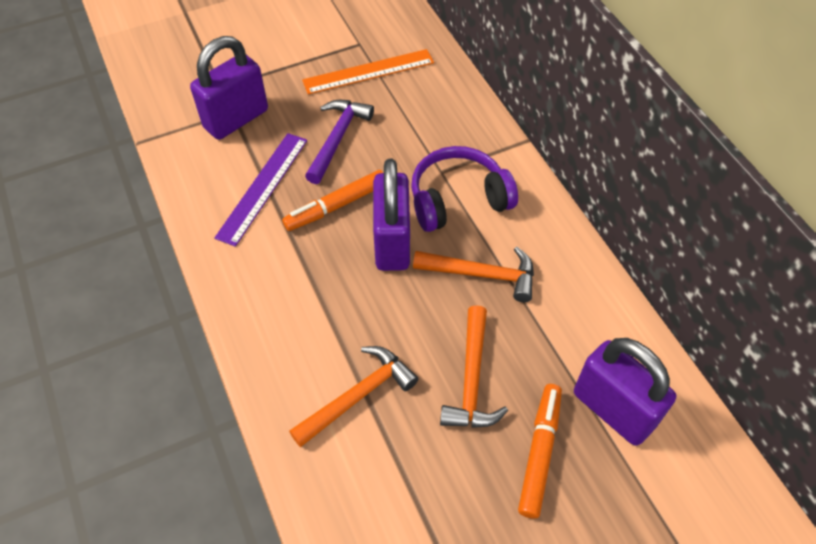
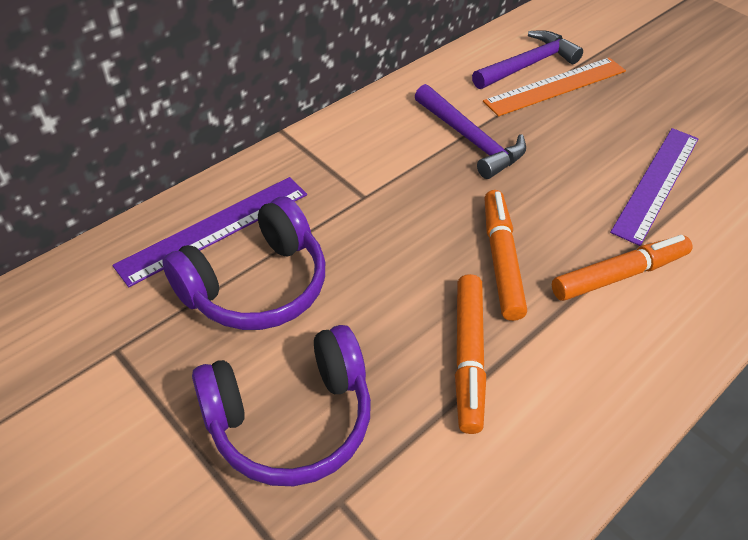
orange hammer: [289,346,418,447] [413,247,534,302] [440,305,508,428] = 3 -> none = 0
orange marker: [282,170,383,231] [518,384,562,519] = 2 -> [455,274,486,434] [484,190,527,321] [552,235,693,301] = 3
purple hammer: [305,100,374,184] = 1 -> [415,84,526,179] [472,30,583,89] = 2
purple headphones: [411,146,518,232] = 1 -> [163,197,325,330] [192,325,371,486] = 2
purple padlock: [190,36,268,140] [373,159,410,271] [574,338,676,446] = 3 -> none = 0
purple ruler: [214,133,307,247] = 1 -> [112,177,307,287] [610,128,699,246] = 2

